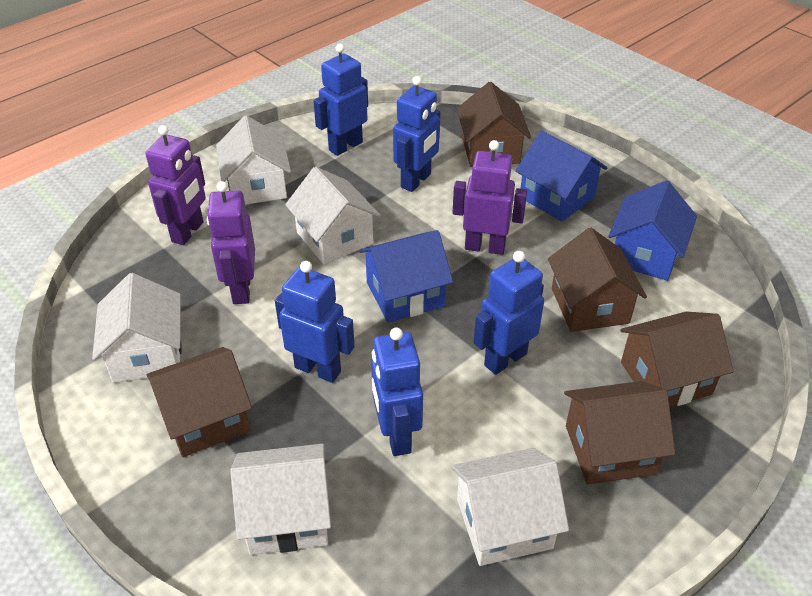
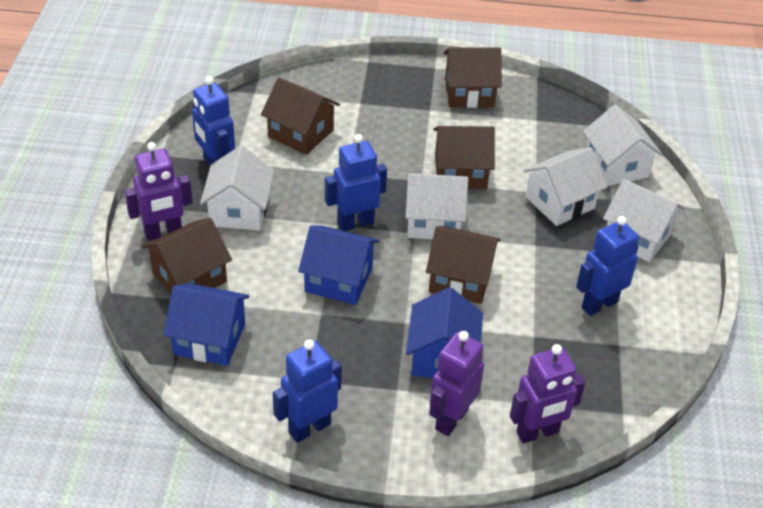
blue robot: [275,261,355,383] [313,43,368,156] [371,328,423,456] [393,76,441,192] [474,251,544,375] = 5 -> [192,76,235,165] [273,339,342,443] [325,134,387,231] [576,216,639,316] = 4

